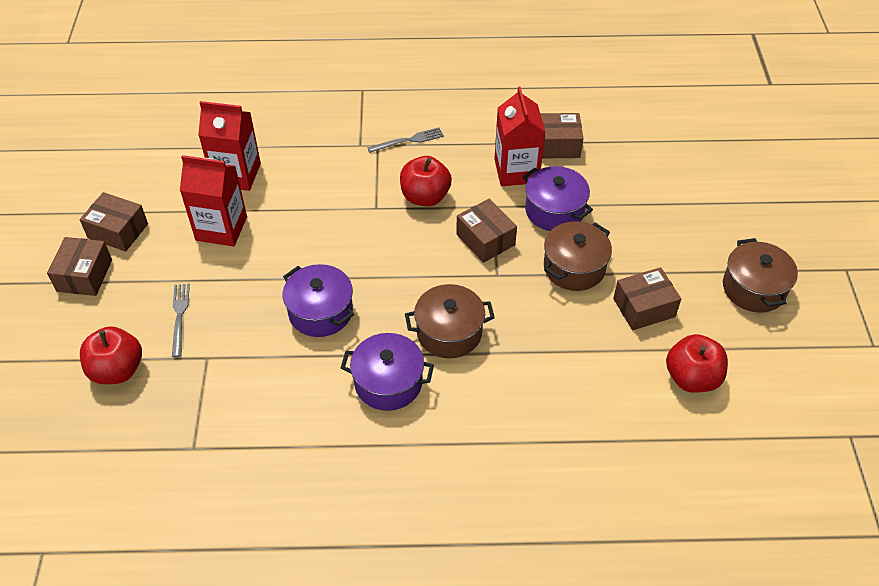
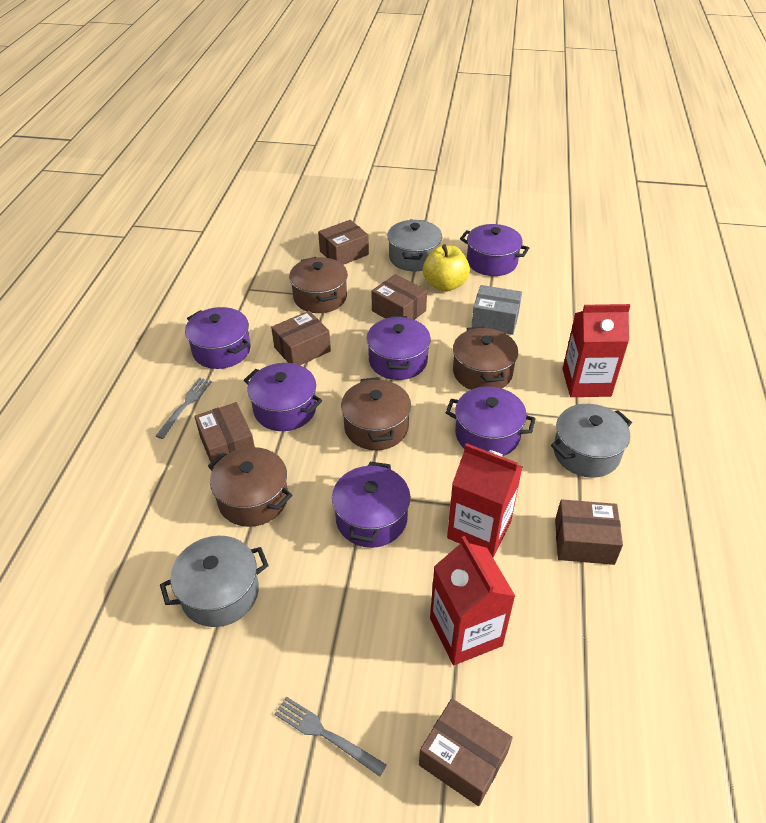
brown box: [47,237,112,296] [80,192,148,252] [456,199,517,263] [540,113,583,159] [613,267,681,330] = 5 -> [195,402,255,468] [271,311,331,365] [318,220,369,265] [371,274,427,320] [419,699,513,806] [555,500,623,565] = 6
brown pot: [405,284,495,358] [544,221,612,291] [723,238,798,313] = 3 -> [208,447,292,527] [289,257,348,313] [341,377,411,450] [453,326,518,390] = 4
grey box: none = 0 -> [471,285,522,335] = 1
grey pot: none = 0 -> [160,536,269,627] [387,220,442,271] [551,404,632,478] = 3
purple pot: [283,264,354,337] [341,333,434,411] [522,166,593,231] = 3 -> [185,307,250,369] [244,363,322,431] [332,462,410,548] [366,316,431,380] [446,387,536,456] [460,224,529,276] = 6
red apple: [80,326,142,384] [400,156,452,206] [666,334,728,393] = 3 -> none = 0
yellow apple: none = 0 -> [423,244,470,292] = 1

